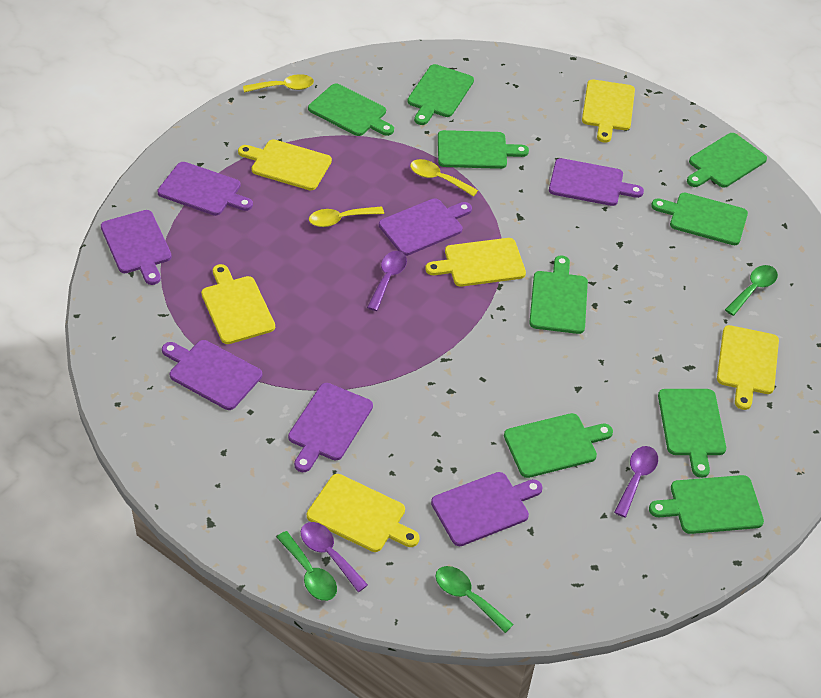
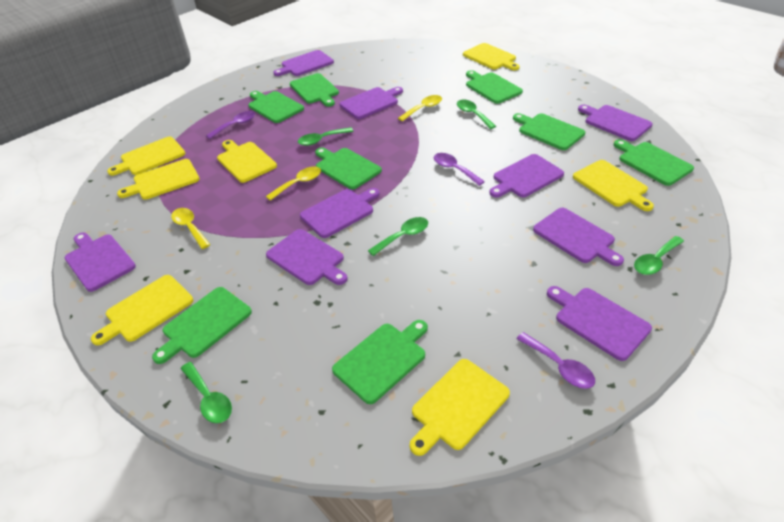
green cutting board: [308,84,394,136] [407,64,474,125] [438,130,529,169] [504,413,613,478] [529,256,588,334] [649,475,764,534] [651,193,748,245] [658,389,726,478] [687,133,767,188] = 9 -> [152,287,252,364] [248,91,304,123] [290,73,339,107] [315,147,382,190] [332,320,428,404] [466,70,523,104] [513,113,585,150] [614,139,694,186] = 8
green spoon: [276,531,337,601] [436,566,514,633] [725,265,778,316] = 3 -> [180,362,232,423] [298,127,354,146] [368,217,428,256] [457,100,496,129] [634,236,684,275] = 5
purple cutting board: [101,210,172,285] [157,162,253,216] [162,340,262,410] [288,383,373,472] [379,198,472,256] [431,472,542,546] [549,158,644,206] = 7 -> [65,233,136,292] [266,229,348,285] [273,50,334,76] [300,188,380,238] [339,87,403,119] [489,154,564,198] [533,208,624,266] [547,286,652,361] [578,105,653,141] = 9
yellow cutting board: [201,264,275,344] [238,139,332,190] [307,474,420,552] [425,238,526,287] [582,80,635,143] [717,325,779,410] = 6 -> [91,275,193,345] [107,137,186,176] [117,159,200,200] [217,140,277,183] [410,359,510,456] [463,43,520,70] [573,160,654,211] = 7

